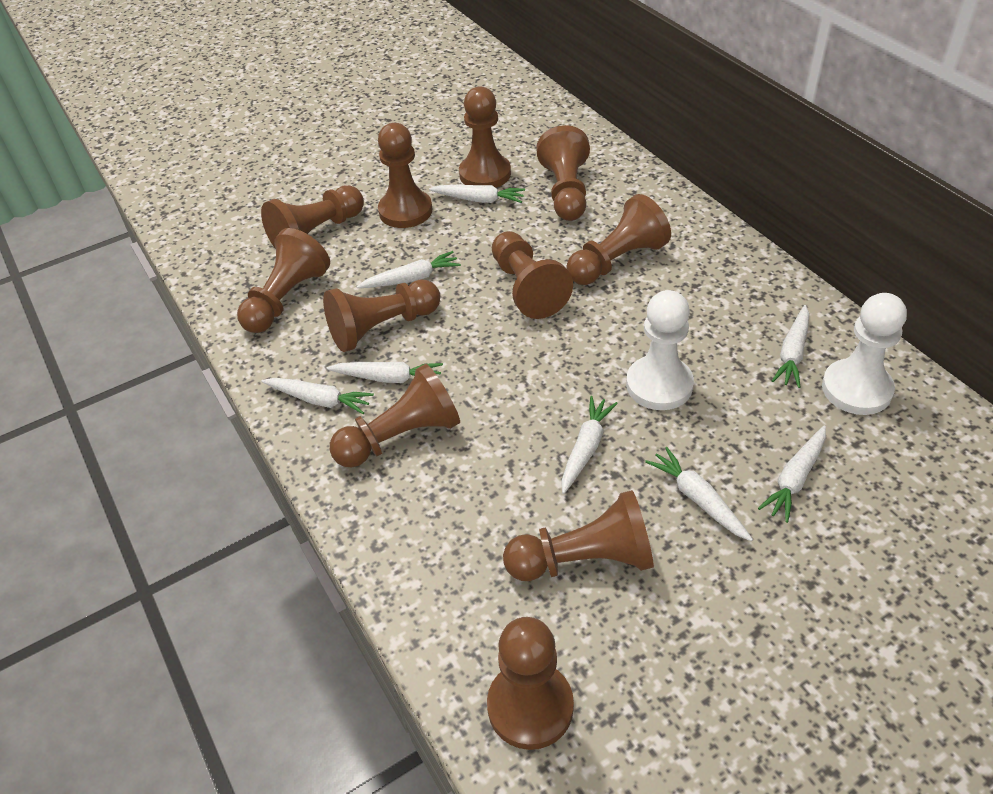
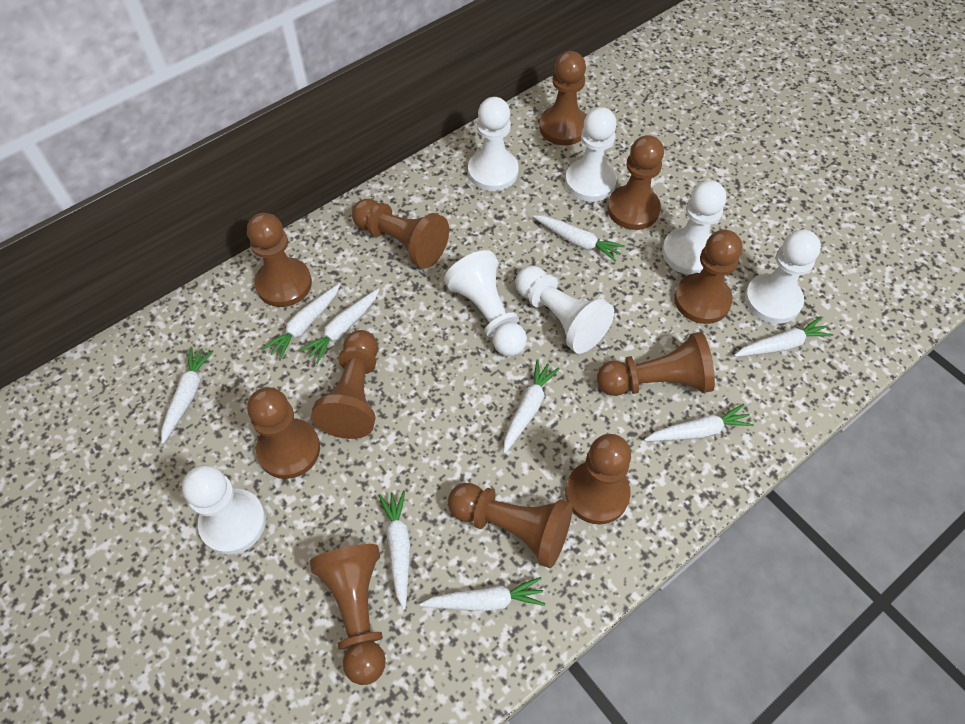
white carrot: [261,378,374,414] [327,362,443,383] [356,251,461,288] [429,185,525,203] [562,396,618,494] [645,447,753,541] [758,426,826,523] [772,305,809,388] = 8 -> [161,347,214,444] [262,284,340,361] [300,288,380,364] [378,490,410,609] [420,577,545,611] [503,359,559,453] [533,215,625,262] [644,404,754,441] [734,317,834,357] = 9
white pawn: [626,290,694,410] [822,293,907,415] = 2 -> [182,465,266,555] [444,250,527,356] [468,97,519,191] [515,266,614,354] [565,107,617,202] [662,180,726,275] [745,230,821,324] = 7

